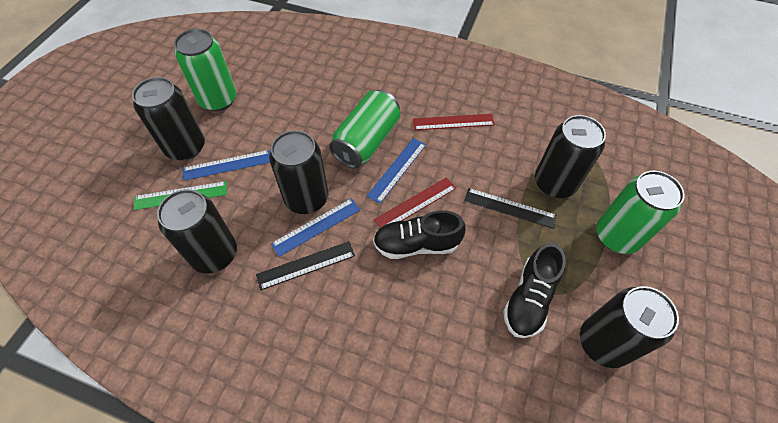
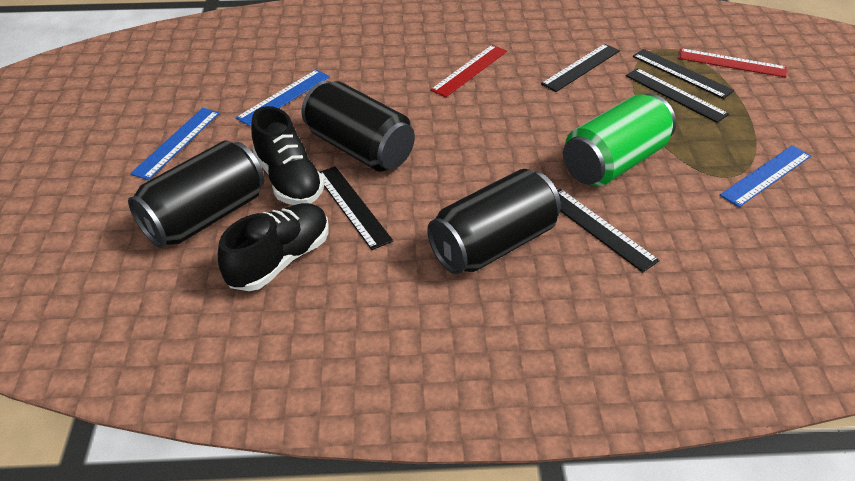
black can: [132,77,205,161] [157,189,237,274] [269,130,328,214] [535,115,606,198] [580,286,679,368] = 5 -> [128,140,264,248] [301,81,415,172] [427,169,561,274] = 3
black ruler: [256,241,355,290] [464,188,557,229] = 2 -> [320,166,393,250] [541,44,620,92] [558,189,660,272] [626,68,729,123] [633,49,734,99] = 5
green can: [174,29,236,111] [329,90,400,169] [596,171,685,254] = 3 -> [563,94,676,187] = 1
green ruler: [133,181,227,210] = 1 -> none = 0

